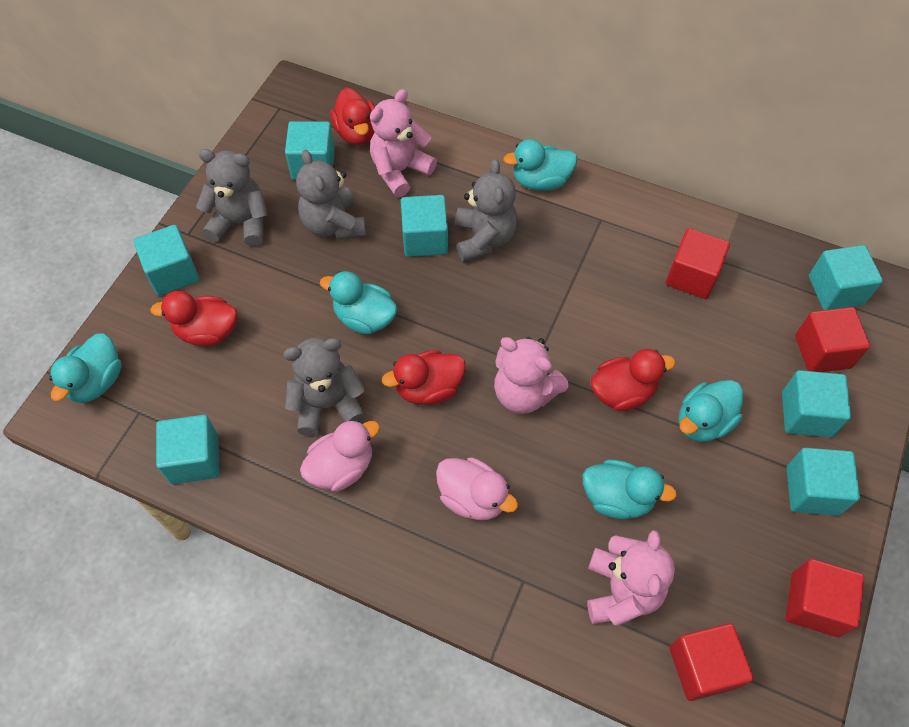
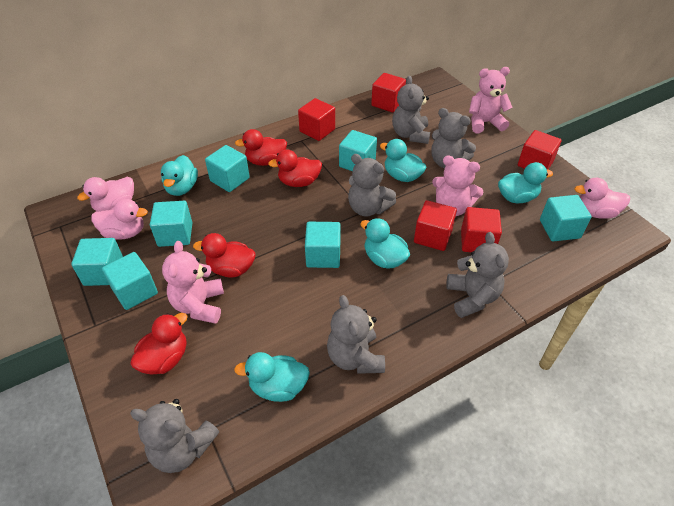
grey teddy bear: [196,149,268,247] [283,338,366,436] [296,150,366,240] [455,159,517,262] = 4 -> [130,399,219,473] [327,295,385,374] [348,154,396,217] [392,76,430,144] [432,108,476,168] [446,232,509,318] = 6
pink duck: [300,420,380,492] [436,457,518,520] = 2 -> [77,177,134,211] [91,199,148,240] [574,178,630,219] = 3
red cube: [666,228,730,299] [670,623,754,701] [786,559,864,637] [795,307,870,372] = 4 -> [298,98,335,141] [371,73,406,112] [414,200,457,251] [461,207,502,252] [518,130,562,169] = 5

